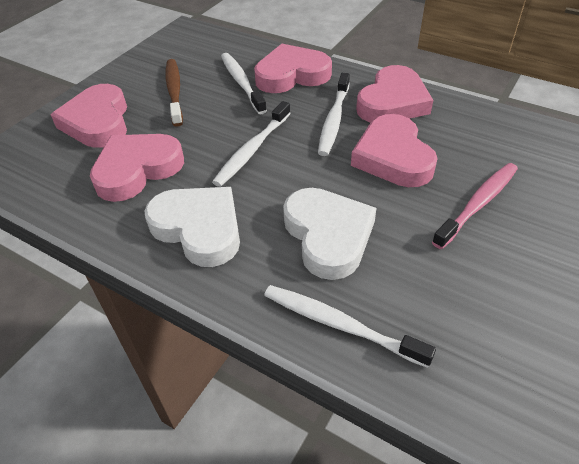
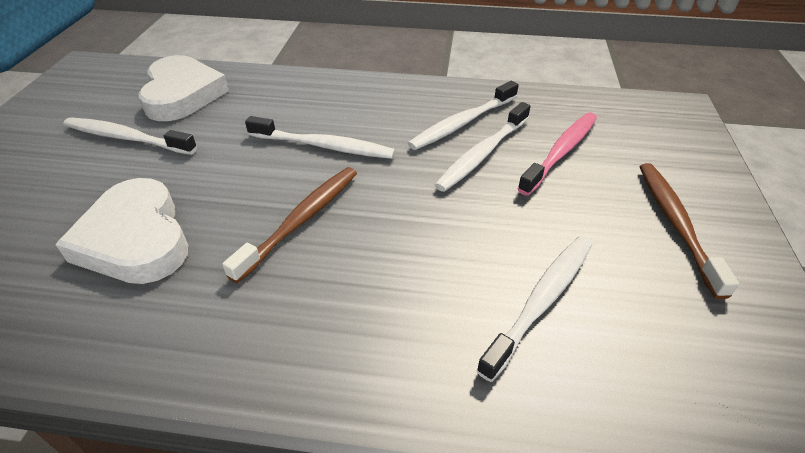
brown toothbrush: [166,59,183,127] = 1 -> [222,167,357,283] [640,163,739,299] = 2
pink heart: [51,84,127,148] [90,134,184,202] [254,44,332,93] [351,114,438,187] [356,65,433,123] = 5 -> none = 0
white toothbrush: [212,101,291,187] [221,53,267,114] [264,285,436,368] [318,73,350,156] = 4 -> [63,117,197,155] [245,116,395,159] [408,81,519,150] [435,102,531,192] [476,236,592,382] = 5

